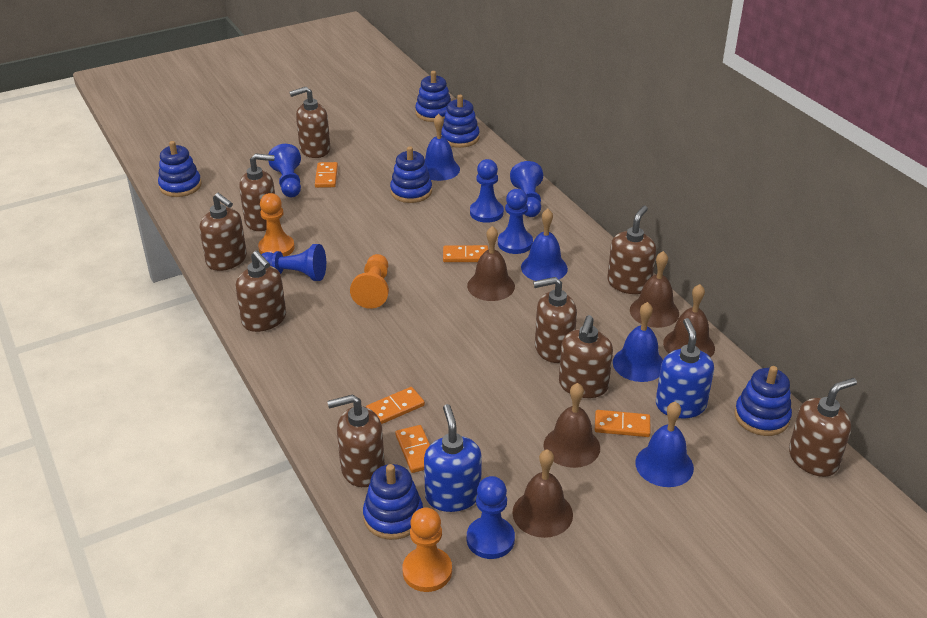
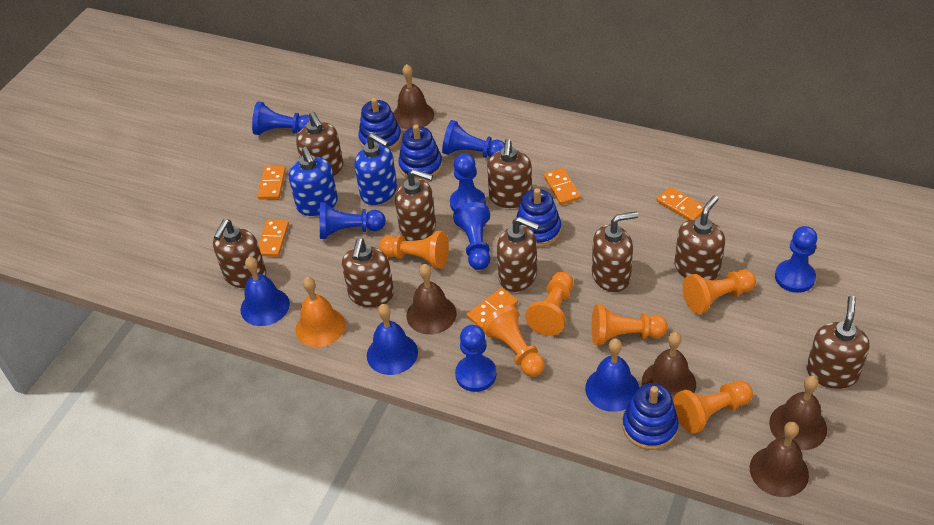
blue bell: [425,114,460,181] [521,209,568,281] [613,302,663,382] [635,401,694,487] = 4 -> [240,256,290,326] [367,304,418,375] [585,339,639,412] = 3
blue pawn: [261,244,326,281] [268,144,301,197] [467,476,515,559] [470,159,504,223] [498,189,533,254] [510,161,543,217] = 6 -> [252,101,310,135] [320,202,386,239] [442,120,505,158] [450,153,486,212] [453,202,491,270] [455,325,497,392] [775,226,817,293] = 7
blue stacking toy: [158,141,201,197] [363,464,423,540] [390,146,432,203] [415,71,451,122] [441,95,480,148] [735,366,792,436] = 6 -> [358,98,402,150] [398,124,443,181] [516,188,561,247] [623,383,679,450] = 4
orange bell: none = 0 -> [295,277,346,347] = 1
orange pawn: [258,193,295,257] [350,254,389,309] [402,508,452,592] = 3 -> [379,231,449,269] [482,305,545,377] [525,271,573,336] [591,304,668,345] [674,380,753,434] [683,269,756,314] = 6

